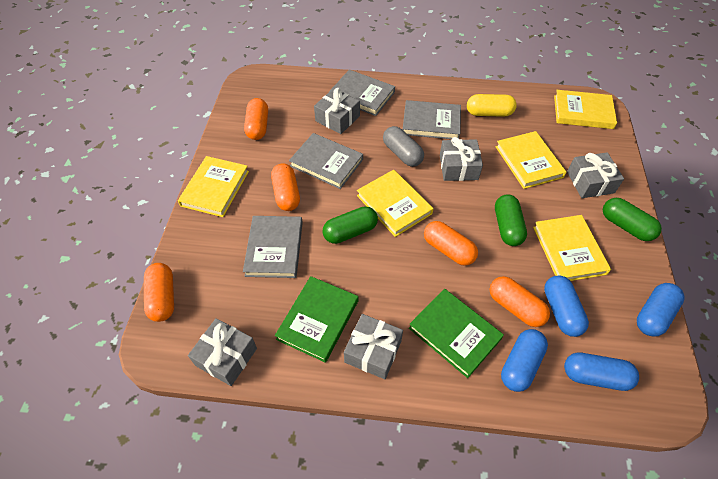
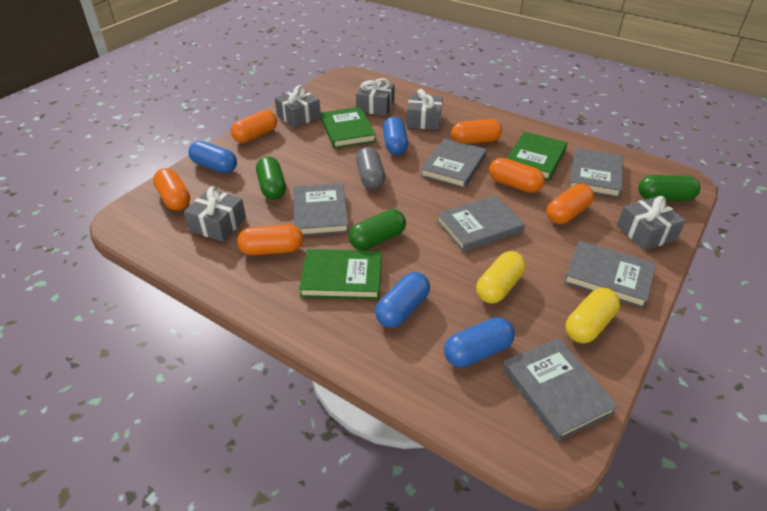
green book: [275,276,358,363] [409,289,504,378] = 2 -> [299,249,382,300] [321,107,376,148] [507,132,567,180] = 3
grey book: [243,216,303,278] [289,133,363,189] [329,70,395,116] [403,100,461,139] = 4 -> [294,183,349,236] [421,138,487,189] [437,195,525,252] [502,338,618,441] [564,241,656,309] [569,148,623,198] = 6
orange capsule: [144,263,174,322] [244,98,268,140] [271,163,300,211] [424,221,478,266] [489,276,550,327] = 5 -> [153,168,190,211] [231,110,277,143] [237,224,303,255] [451,119,502,144] [489,158,545,193] [547,184,594,224] = 6
yellow book: [178,156,249,217] [357,170,433,237] [496,131,566,189] [533,215,611,281] [554,90,617,129] = 5 -> none = 0
yellow capsule: [467,94,517,117] = 1 -> [476,251,526,304] [566,288,620,343] = 2

